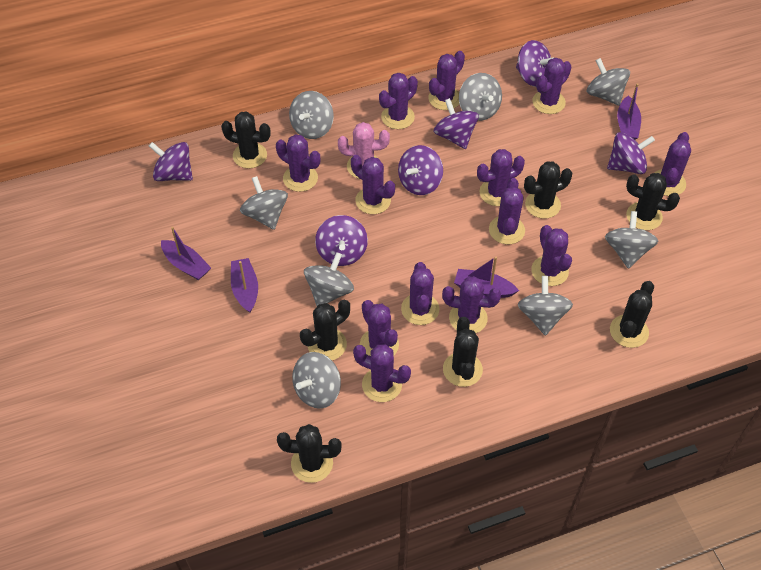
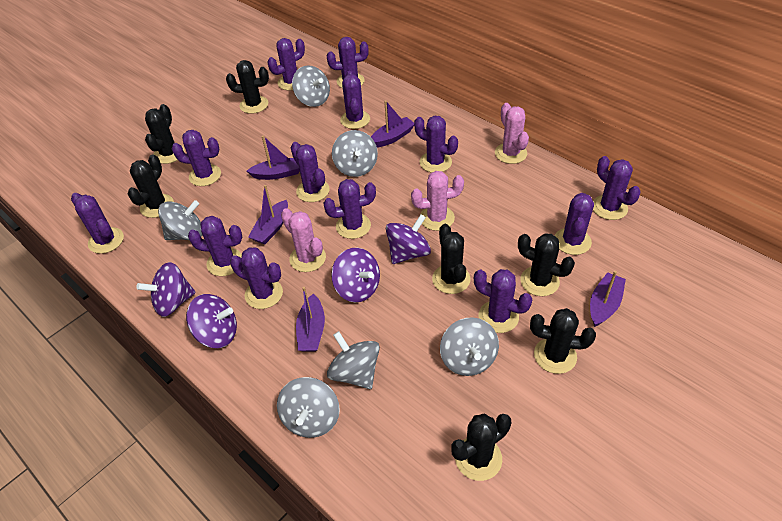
grey spinning top: [240,176,288,230] [289,91,334,139] [292,352,341,409] [304,252,354,306] [459,73,502,121] [518,276,573,336] [587,58,630,106] [605,211,658,269] = 8 -> [158,200,202,240] [277,377,340,438] [292,65,330,107] [327,331,380,389] [332,130,378,177] [440,317,499,376] = 6
pink cactus: [338,122,390,179] = 1 -> [281,208,326,272] [411,171,464,231] [495,103,529,164] = 3
purple boat: [161,227,211,280] [231,258,258,313] [454,257,519,298] [617,83,641,140] = 4 -> [247,136,300,180] [248,185,288,244] [296,287,325,352] [371,100,414,148] [590,271,626,327] = 5
purple spinning top: [149,142,193,181] [315,215,368,266] [398,145,443,195] [434,98,479,149] [516,40,553,87] [607,132,655,174] = 6 -> [136,262,196,317] [186,294,237,348] [331,248,380,302] [386,214,431,264] = 4

